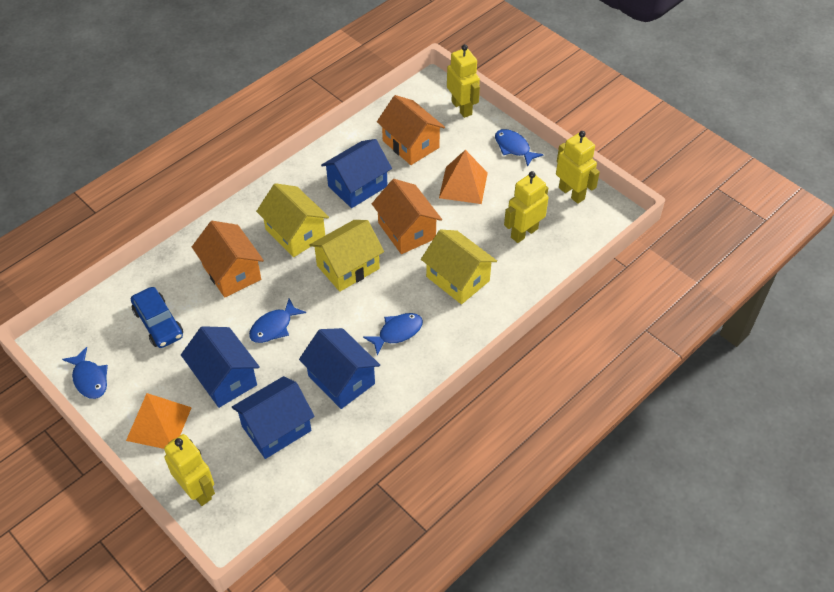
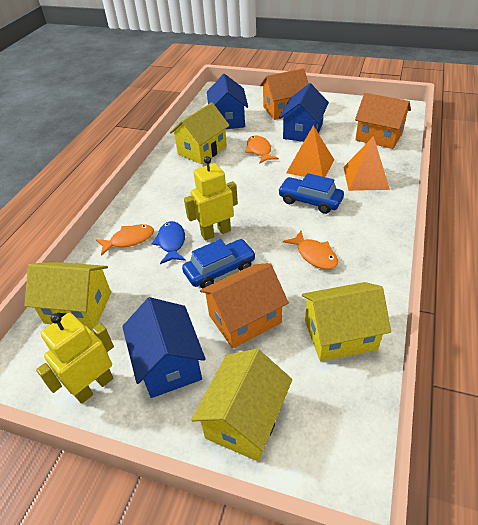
blue car: [131,287,183,348] = 1 -> [182,239,256,288] [278,173,344,214] = 2
blue fish: [62,347,108,399] [249,298,306,343] [363,313,423,355] [495,129,544,167] = 4 -> [151,221,186,264] = 1
blue house: [181,326,260,408] [232,376,315,459] [299,328,380,409] [321,139,392,208] = 4 -> [122,297,206,398] [207,74,248,129] [279,83,329,142] = 3
orange fish: none = 0 -> [96,224,154,256] [245,136,279,164] [283,231,338,269] = 3
yellow house: [256,183,329,257] [309,220,384,292] [421,230,497,304] = 3 -> [24,262,111,328] [170,102,230,164] [191,349,292,461] [302,282,391,361] = 4
yellow robot: [164,434,215,506] [447,44,480,118] [504,171,549,243] [556,131,600,204] = 4 -> [36,313,114,404] [184,156,238,240] = 2

